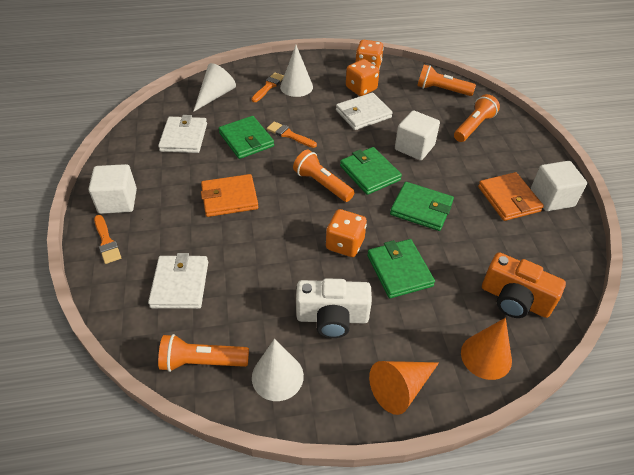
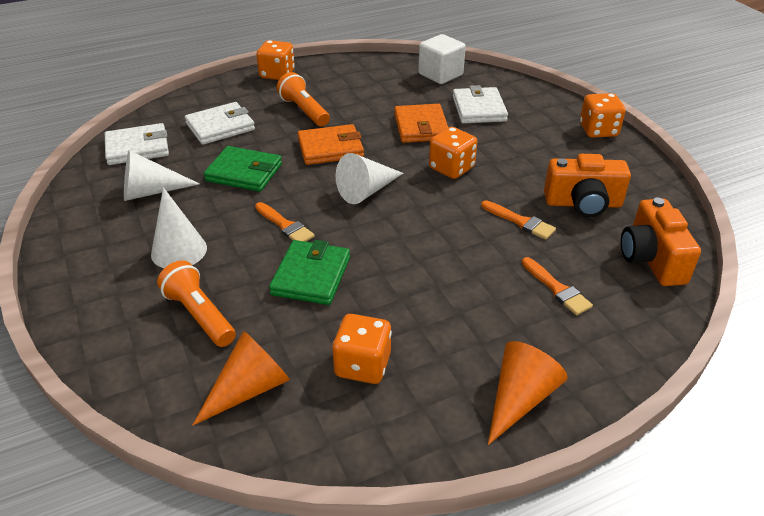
green wallet: [219,116,274,159] [340,147,402,195] [367,239,435,298] [390,182,454,231] = 4 -> [204,146,282,192] [269,240,350,305] = 2
orange camera: [482,252,566,318] = 1 -> [544,154,631,217] [621,197,701,286] = 2
orange dice: [326,209,367,257] [346,59,379,96] [356,40,384,69] = 3 -> [256,40,295,80] [332,314,392,384] [429,127,477,179] [580,93,625,138] = 4
orange flashlight: [158,334,249,372] [293,150,355,202] [417,65,476,96] [454,94,500,142] = 4 -> [157,260,236,347] [277,72,330,127] = 2
white camera: [296,278,372,338] = 1 -> none = 0
white cube: [89,164,137,214] [395,110,440,160] [531,161,587,211] = 3 -> [418,34,466,84] = 1

